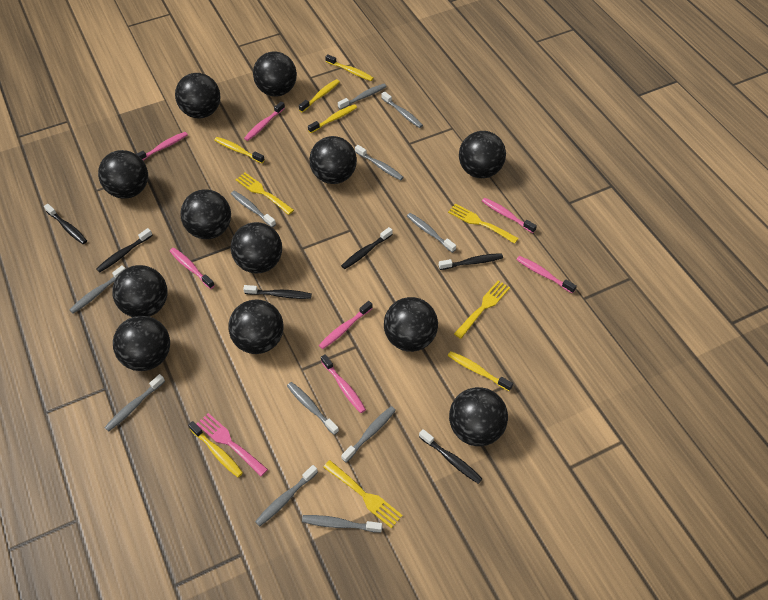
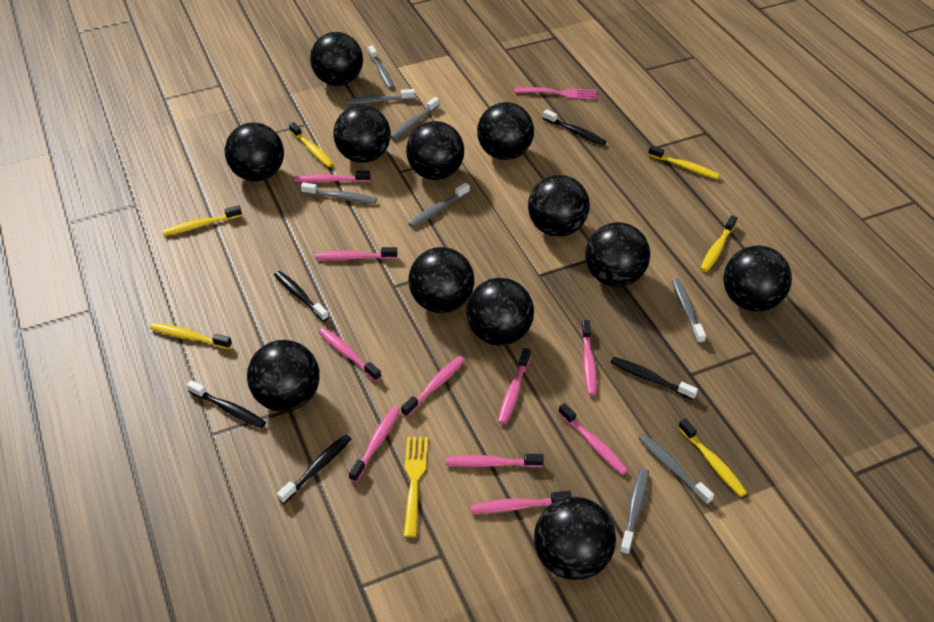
black toothbrush: [44,204,87,244] [96,228,153,273] [243,285,312,299] [341,227,393,269] [419,429,482,484] [439,253,503,270] = 6 -> [186,380,266,428] [274,271,329,322] [277,434,351,504] [543,109,606,145] [610,357,698,400] = 5
grey toothbrush: [70,265,126,314] [104,374,165,431] [231,191,276,227] [255,465,318,526] [287,382,339,435] [302,515,382,533] [338,84,387,110] [341,406,396,463] [355,145,404,181] [381,91,423,128] [407,213,456,253] = 11 -> [301,182,377,204] [345,89,415,105] [368,45,394,89] [391,97,439,140] [408,183,470,228] [620,468,649,555] [638,434,714,505] [672,278,706,344] = 8
pink toothbrush: [136,132,188,160] [170,248,215,289] [244,102,285,141] [319,301,372,349] [321,354,366,413] [482,198,537,233] [516,256,577,294] = 7 -> [294,171,371,183] [315,247,397,260] [319,328,381,381] [349,406,400,482] [401,356,465,417] [446,454,544,468] [470,491,572,514] [498,348,531,424] [558,403,628,475] [581,320,597,395] = 10
yellow fork: [235,173,294,215] [323,460,402,529] [448,204,519,244] [454,280,510,339] = 4 -> [403,437,428,538] = 1

